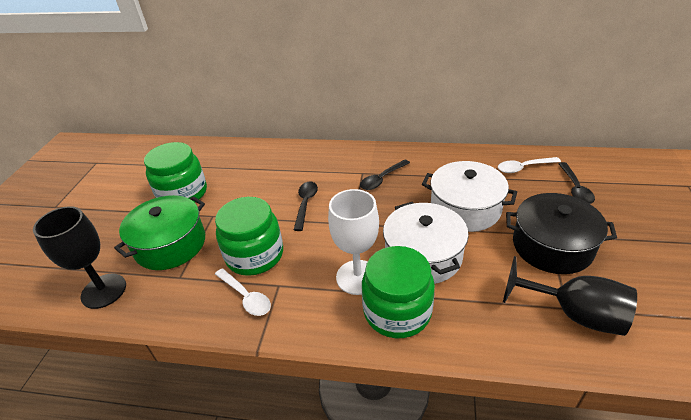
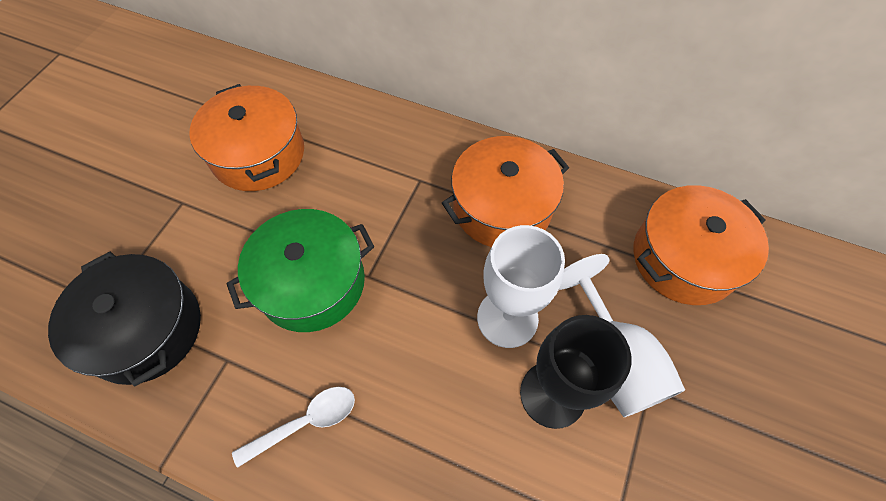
black goblet: [33,206,126,309] [503,256,637,336] = 2 -> [520,315,631,429] = 1
black spoon: [294,182,318,231] [360,159,410,190] [558,162,595,204] = 3 -> none = 0
green jar: [144,142,207,202] [215,197,283,276] [362,246,435,338] = 3 -> none = 0
orange pot: none = 0 -> [189,84,304,191] [442,136,569,247] [634,185,769,305] = 3
white goblet: [328,189,379,295] = 1 -> [477,225,565,348] [559,254,685,417] = 2
white pot: [383,202,469,284] [422,161,517,232] = 2 -> none = 0
white spoon: [215,268,271,316] [498,157,561,173] = 2 -> [232,387,355,468] = 1

